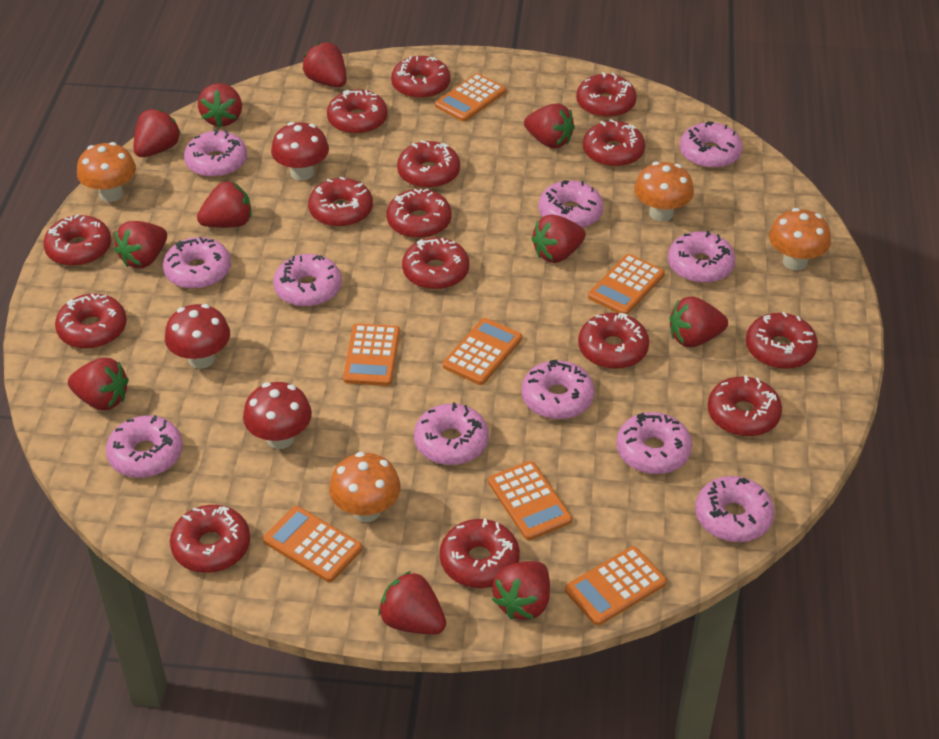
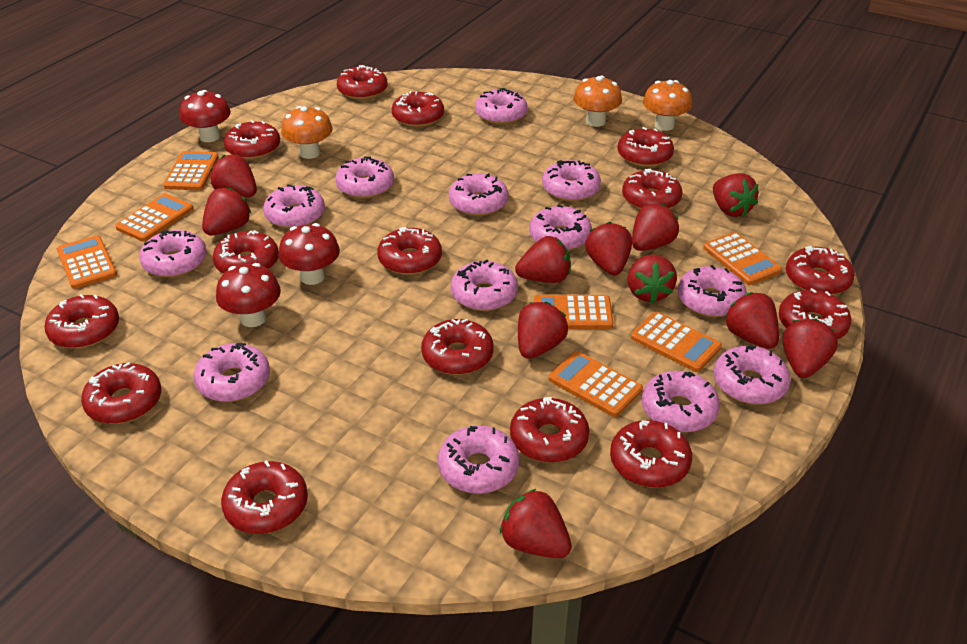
orange mushroom: [77,142,136,202] [329,452,401,522] [634,161,694,222] [769,208,831,271] = 4 -> [281,106,333,159] [573,75,622,127] [643,80,692,131] = 3
pink donut: [106,415,183,478] [163,237,231,289] [184,129,247,178] [273,254,342,307] [414,402,489,465] [521,360,594,420] [539,180,603,228] [616,412,692,474] [668,231,736,283] [680,121,743,169] [695,476,774,542] = 11 -> [140,230,207,277] [194,343,270,402] [263,184,325,229] [335,156,394,198] [438,426,520,494] [449,173,508,216] [451,260,518,311] [475,88,528,124] [529,205,592,251] [542,160,601,201] [642,371,720,432] [678,265,747,317] [714,345,791,404] = 13

